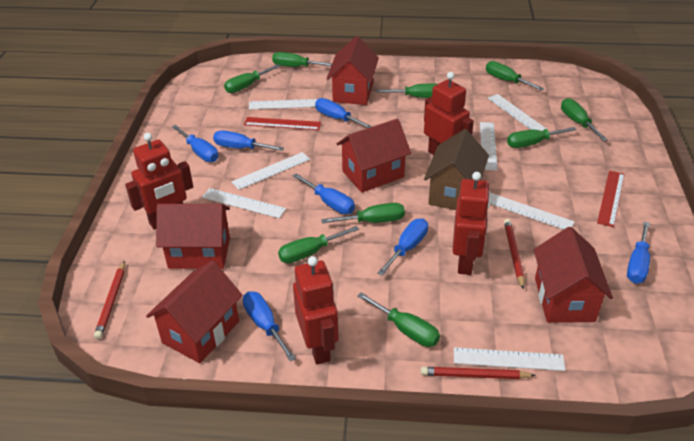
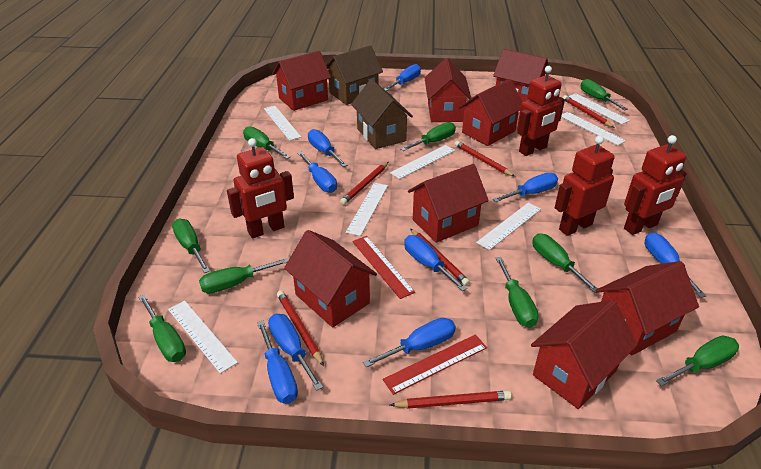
blue screwdriver: [172,125,218,162] [213,130,284,151] [243,291,296,361] [293,173,355,214] [315,98,373,128] [377,219,428,276] [627,221,650,284] = 7 -> [257,321,298,404] [268,314,323,391] [297,152,337,193] [308,129,347,167] [363,318,456,367] [384,64,421,91] [404,235,467,291] [493,173,558,202] [645,233,706,298] = 9
brown house: [424,129,489,210] = 1 -> [326,45,383,105] [351,79,413,149] = 2
red house: [146,261,243,363] [156,204,230,269] [327,36,379,105] [337,119,411,193] [534,227,613,323] = 5 -> [272,51,331,111] [284,230,377,328] [408,164,489,243] [425,58,471,122] [459,79,522,146] [493,49,549,102] [531,300,637,409] [596,261,699,355] = 8
red pencil: [94,261,125,339] [421,367,536,379] [504,219,525,289] = 3 -> [277,291,324,366] [340,162,388,205] [390,391,511,409] [410,228,470,286] [455,141,515,177] [563,95,615,128] = 6

